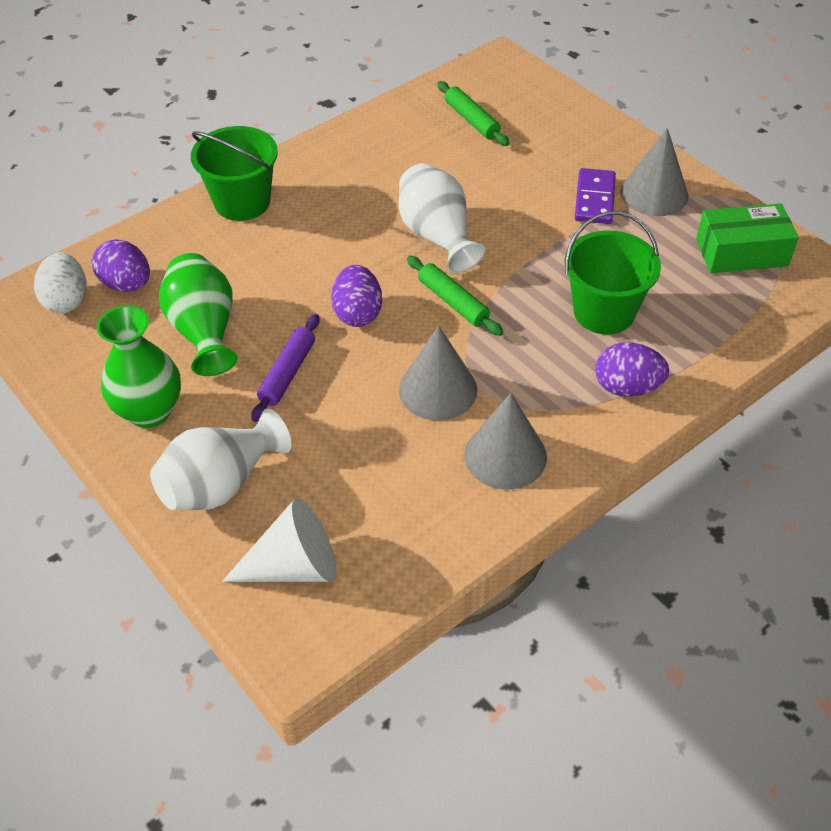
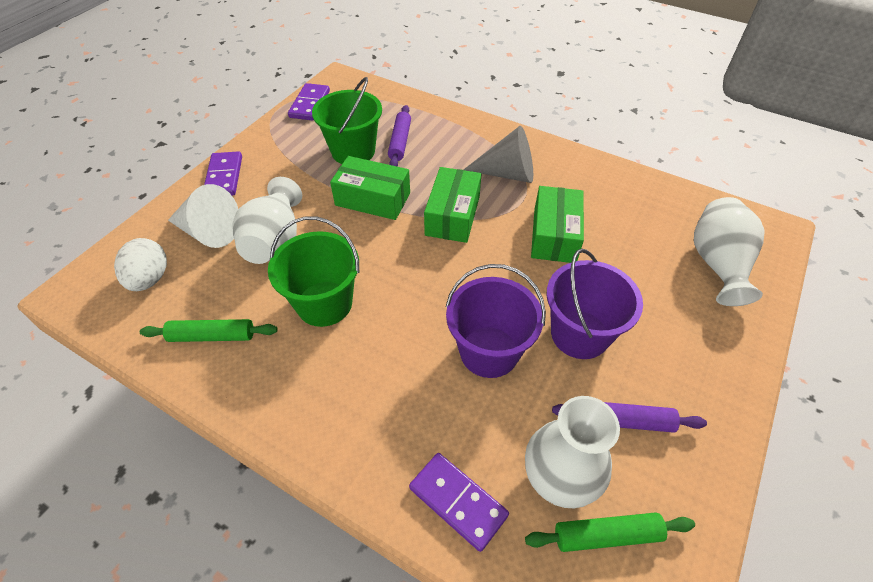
green box: [696,203,798,273] = 1 -> [330,156,410,220] [424,167,481,243] [531,186,584,263] = 3
green vase: [97,305,181,428] [159,253,238,376] = 2 -> none = 0
grey cone: [399,326,477,421] [464,393,547,490] [620,128,688,216] = 3 -> [464,126,533,183] = 1
purple bucket: none = 0 -> [446,264,546,378] [547,249,643,359] = 2
purple domino: [575,168,616,224] = 1 -> [204,151,242,196] [288,83,330,120] [409,453,509,552] = 3
purple egg: [92,239,150,292] [331,265,382,327] [595,342,669,397] = 3 -> none = 0
purple rolling pin: [251,314,320,422] = 1 -> [388,105,411,166] [552,402,707,433] = 2
white vase: [150,409,291,510] [399,163,485,273] = 2 -> [232,177,302,264] [525,396,620,508] [694,197,765,306] = 3

